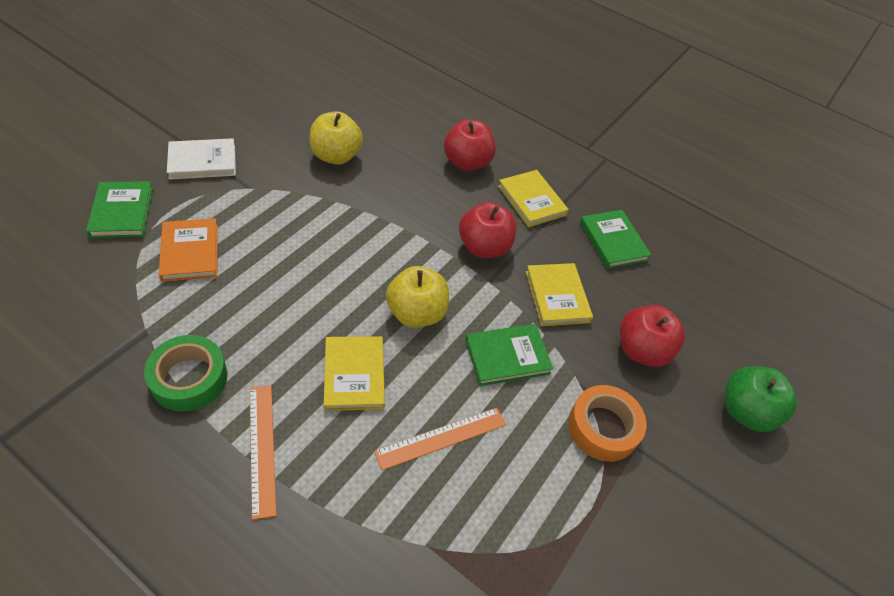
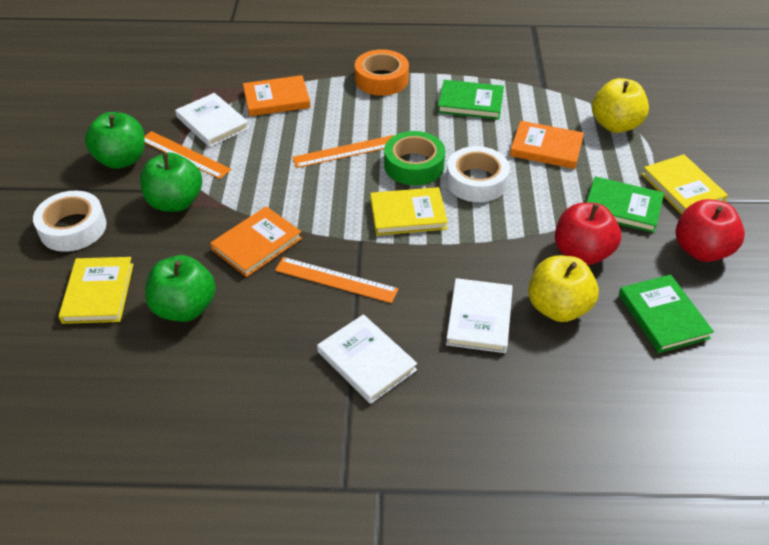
green apple: [725,366,797,432] = 1 -> [85,112,145,169] [140,152,202,212] [145,255,216,322] = 3
orange book: [159,218,218,282] = 1 -> [210,206,302,277] [243,75,310,116] [510,121,584,169] = 3
orange ruler: [250,386,276,520] [374,408,506,470] = 2 -> [145,131,232,179] [275,257,398,303] [292,135,395,168] = 3
red apple: [444,119,496,171] [459,202,516,258] [620,305,685,367] = 3 -> [555,203,621,265] [676,199,745,262] = 2
white book: [167,138,236,180] = 1 -> [175,93,249,147] [317,314,417,404] [446,278,513,353] = 3
white tape: none = 0 -> [33,190,107,252] [446,146,510,202] = 2

